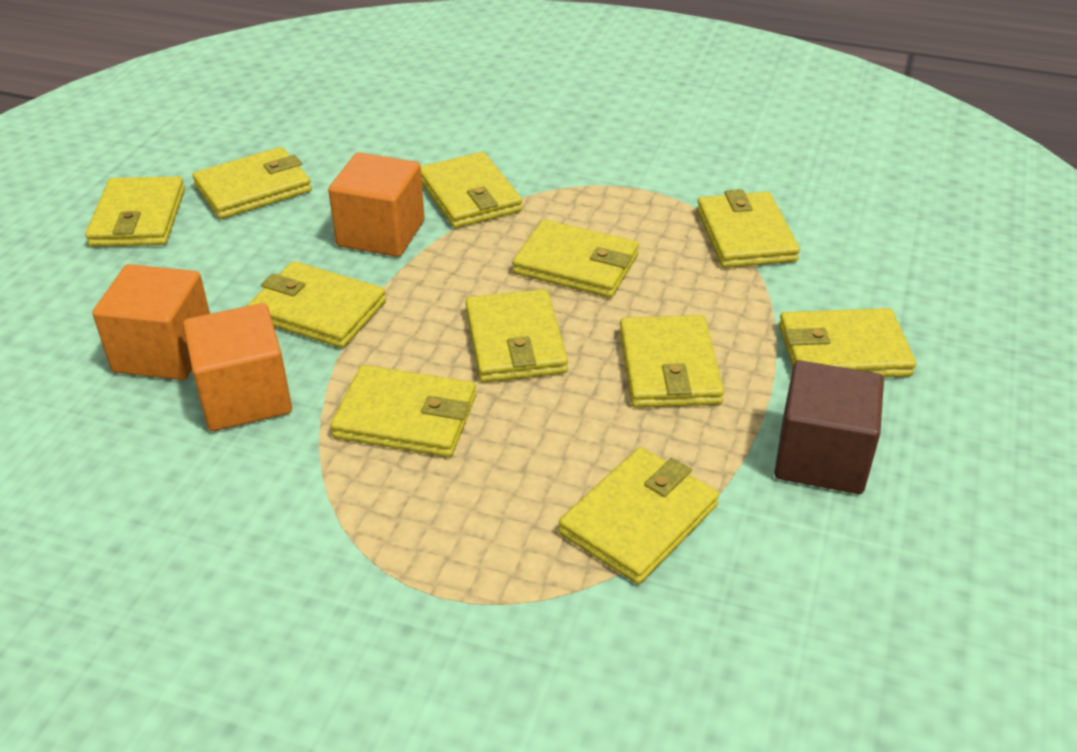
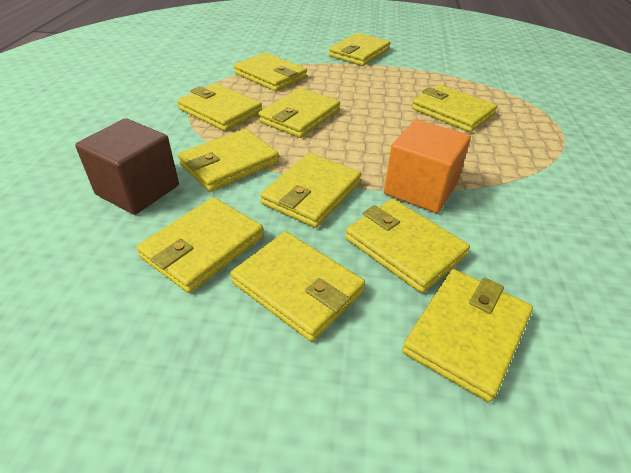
orange cube: [92,264,210,380] [183,303,292,431] [328,152,425,257] = 3 -> [384,120,471,213] = 1

